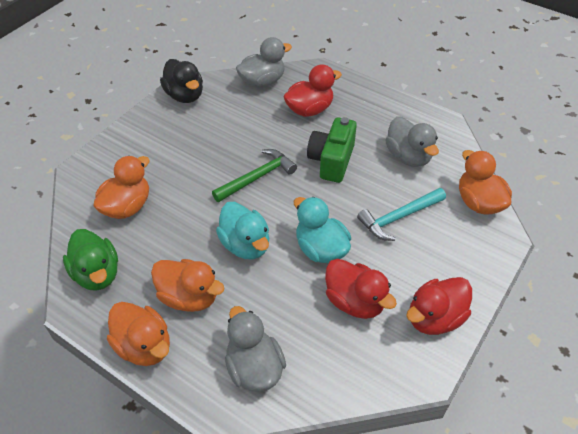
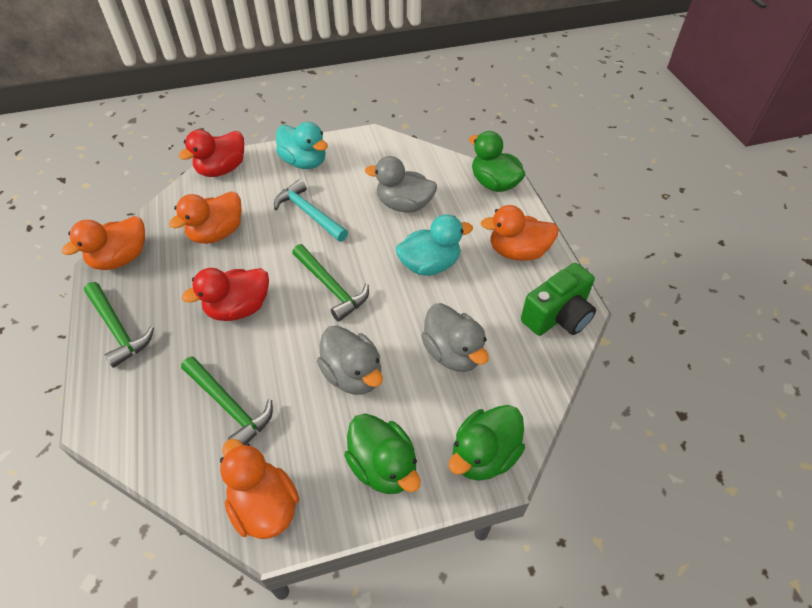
black duck: [160,59,203,103] = 1 -> none = 0
green duck: [63,229,118,291] = 1 -> [344,413,421,494] [449,405,525,481] [469,131,525,192] = 3
green hammer: [212,149,297,202] = 1 -> [84,282,154,368] [181,356,273,445] [292,244,369,322] = 3
red duck: [283,64,342,117] [325,259,397,319] [406,277,472,335] = 3 -> [179,130,244,177] [182,268,269,321] = 2

